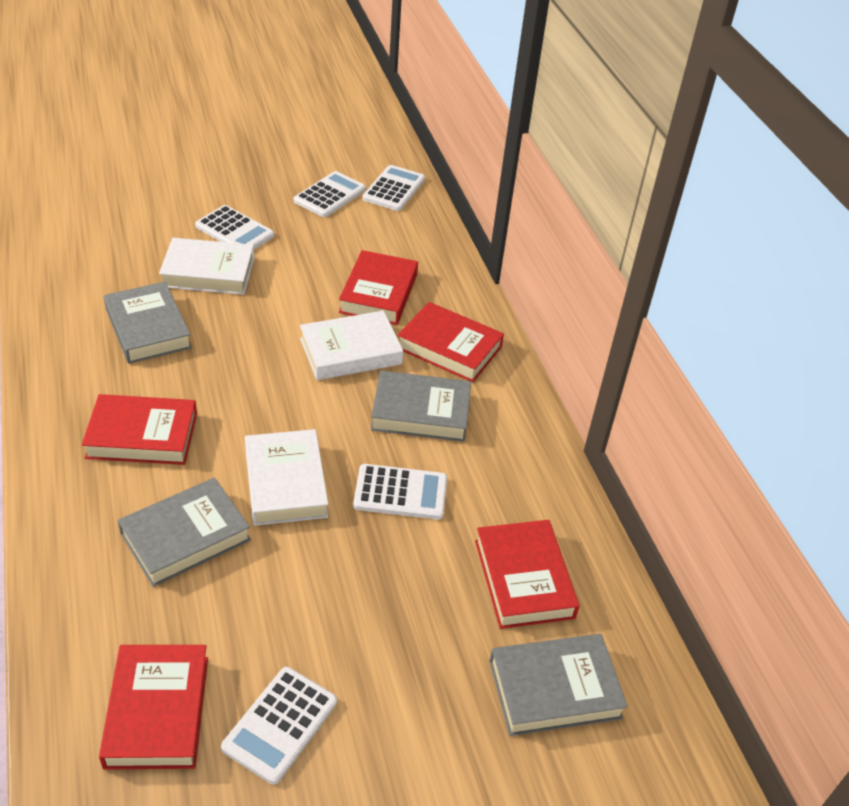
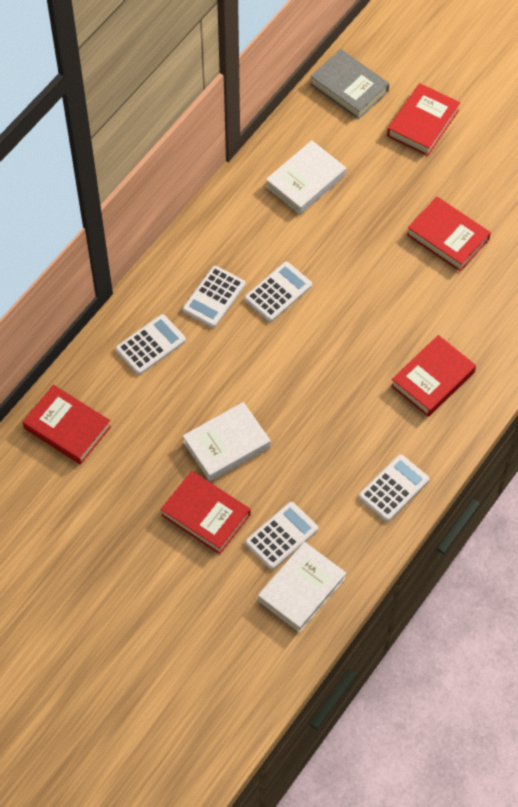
grey book: [104,282,192,364] [118,477,251,587] [371,370,471,442] [489,634,628,736] = 4 -> [310,49,389,119] = 1

